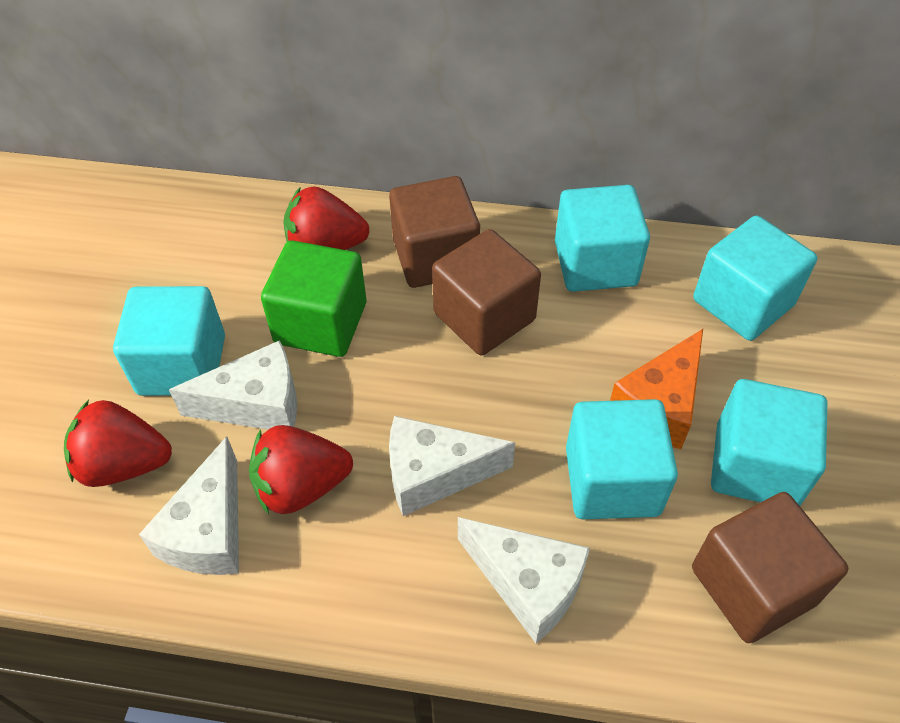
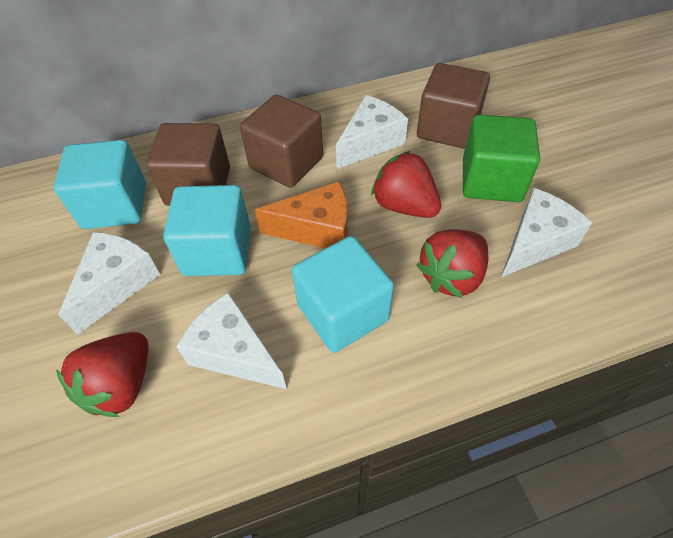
turquoise cube: [113,286,225,396] [555,185,650,292] [566,399,678,519] [693,216,817,341] [711,379,827,506] = 5 -> [54,140,146,229] [163,185,251,276] [292,236,394,353] = 3

